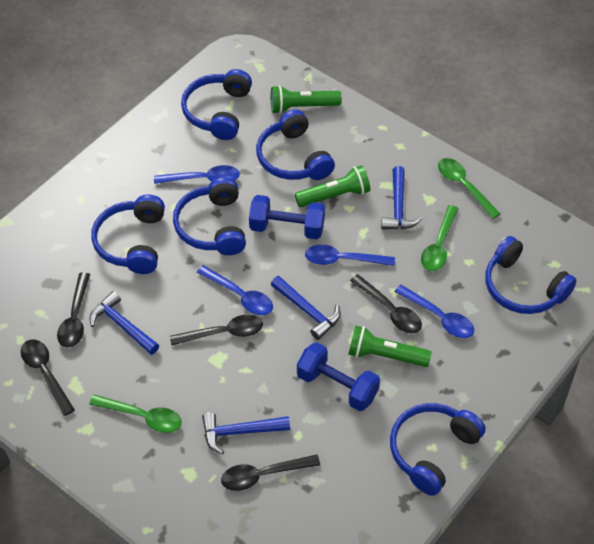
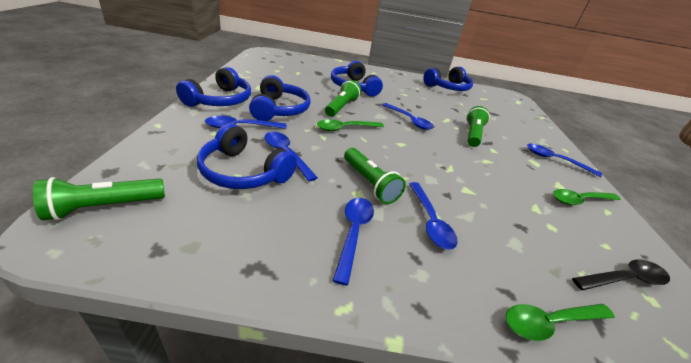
black spoon: [21,339,75,416] [57,272,90,348] [170,314,263,345] [221,455,320,491] [350,274,422,333] = 5 -> [572,259,670,290] = 1
blue dumbbell: [249,195,325,239] [297,342,380,411] = 2 -> none = 0
blue hammer: [90,291,159,355] [202,412,290,454] [271,276,341,340] [381,166,422,230] = 4 -> none = 0
blue headphones: [91,194,165,274] [173,177,246,255] [181,69,252,140] [256,109,335,180] [390,403,486,496] [485,236,577,314] = 6 -> [176,67,251,107] [197,124,297,189] [249,75,311,121] [331,61,383,97] [423,67,473,91] = 5
blue spoon: [154,165,240,184] [197,265,273,315] [305,244,395,266] [394,285,474,338] = 4 -> [205,116,287,129] [264,132,318,182] [333,198,374,286] [382,103,434,130] [409,182,457,250] [527,144,602,177] = 6
green flashlight: [271,85,342,114] [295,165,370,207] [348,325,432,367] = 3 -> [33,177,165,220] [325,80,361,117] [344,148,406,204] [466,106,490,147] = 4

